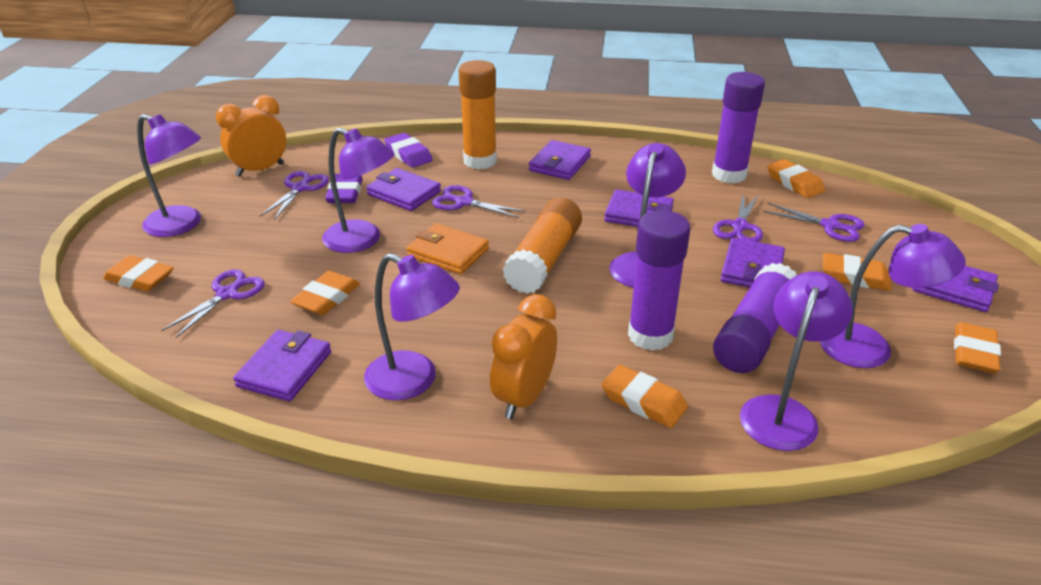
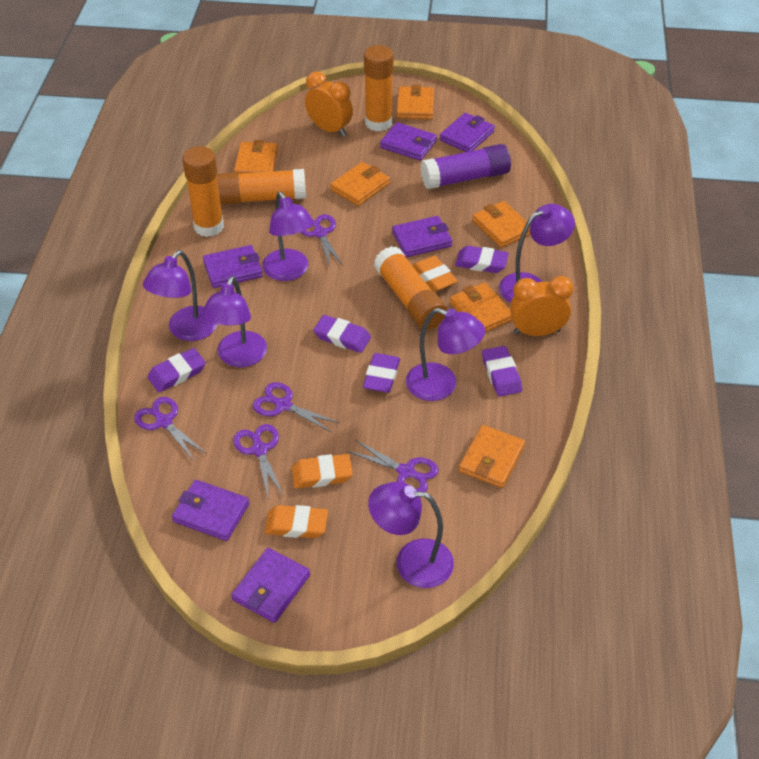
orange eraser: [103,255,173,291] [290,271,360,315] [602,365,688,428] [767,159,825,198] [823,253,891,291] [954,322,1001,373] = 6 -> [265,505,328,538] [292,454,353,488] [412,256,458,292] = 3
orange glue stick: [459,60,497,169] [503,197,582,294] = 2 -> [182,146,224,237] [217,169,306,205] [364,45,394,131] [374,246,447,330] = 4
orange wallet: [406,223,489,274] = 1 -> [234,140,278,174] [330,162,390,206] [397,85,434,120] [450,283,513,332] [459,425,525,488] [472,201,531,248] = 6
purple eraser: [325,174,363,203] [384,133,433,168] = 2 -> [148,348,206,392] [313,315,371,353] [363,353,400,393] [455,246,509,273] [482,346,522,397] = 5
purple glue stick: [628,210,690,351] [712,72,765,184] [713,263,797,373] = 3 -> [421,144,511,189] = 1

